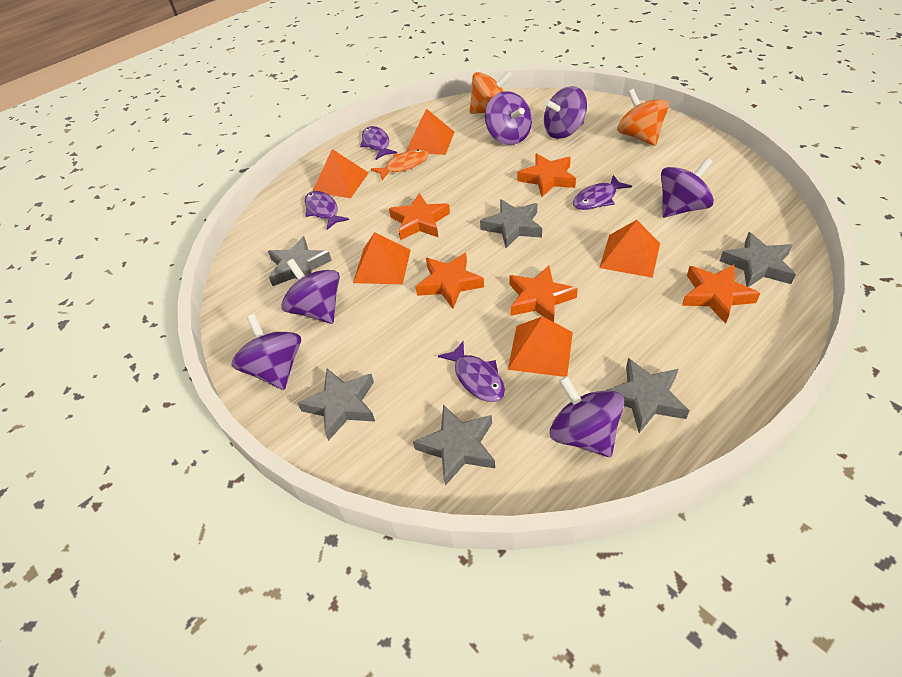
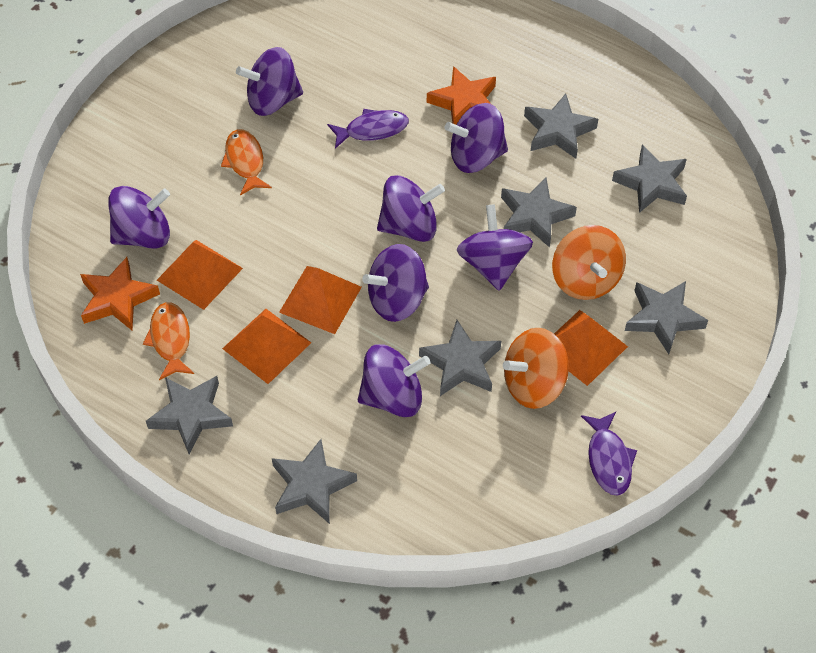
grey star: [268,236,332,286] [298,369,375,441] [413,405,495,486] [480,199,542,248] [605,358,690,433] [720,232,796,287] = 6 -> [146,376,233,454] [272,439,357,524] [419,320,501,396] [501,178,577,248] [524,94,598,159] [612,145,687,213] [625,281,708,354] = 7
orange fish: [371,149,429,180] = 1 -> [143,302,194,380] [221,129,272,196] = 2
orange pyramid: [313,149,369,198] [353,232,411,284] [406,108,454,155] [508,316,573,377] [599,220,660,278] = 5 -> [157,240,243,310] [222,309,311,384] [279,266,362,334] [554,310,628,386] = 4
orange star: [389,193,450,240] [416,253,484,309] [509,266,578,322] [517,153,576,197] [682,264,760,324] = 5 -> [80,257,160,330] [427,66,496,125] = 2
purple fish: [305,191,349,230] [360,126,397,160] [438,341,505,402] [573,175,632,210] = 4 -> [327,109,409,148] [581,412,637,496] = 2
purple spinning top: [232,314,301,390] [281,259,340,324] [485,91,532,145] [544,86,587,139] [550,376,624,457] [661,158,714,217] = 6 -> [108,186,170,249] [236,47,303,116] [358,344,430,417] [362,244,429,322] [377,175,445,242] [445,103,508,173] [457,204,533,291] = 7

